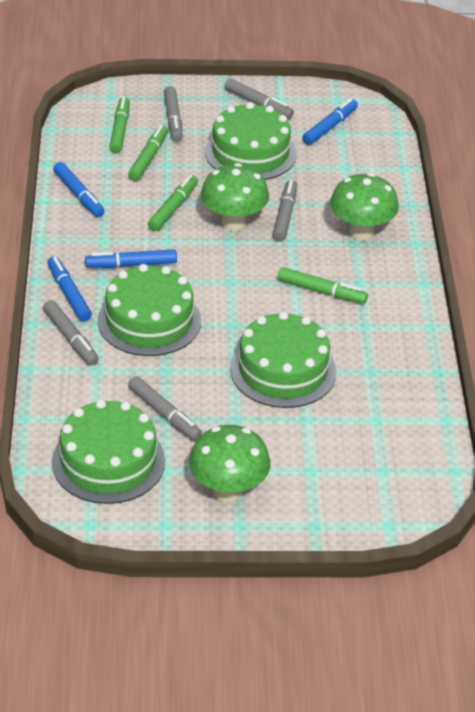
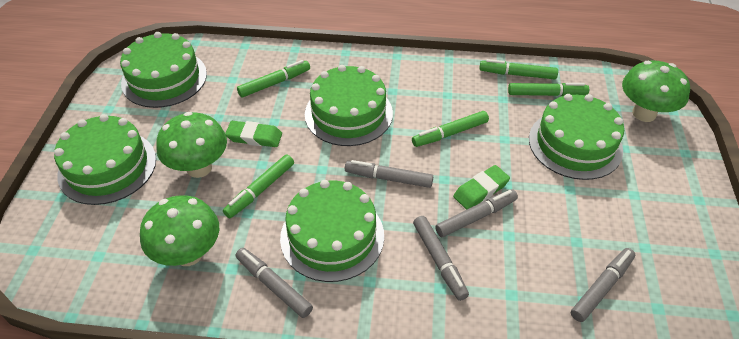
blue marker: [47,256,92,322] [53,162,104,217] [85,249,177,268] [302,98,358,145] = 4 -> none = 0
green cake: [52,399,165,504] [98,264,201,356] [205,102,297,180] [230,311,336,408] = 4 -> [54,114,156,205] [120,32,207,108] [280,180,384,282] [305,65,393,146] [529,94,624,180] = 5
green eraser: none = 0 -> [225,121,282,147] [453,165,510,210] = 2
green marker: [109,97,130,153] [128,125,168,181] [148,175,198,231] [278,267,368,304] = 4 -> [223,154,294,218] [237,60,310,98] [412,111,489,147] [479,59,558,79] [508,83,589,96] = 5

